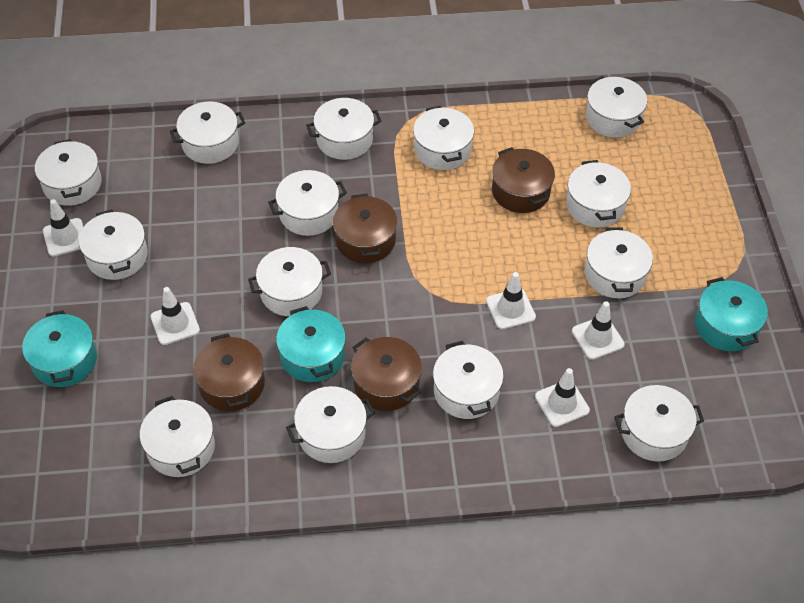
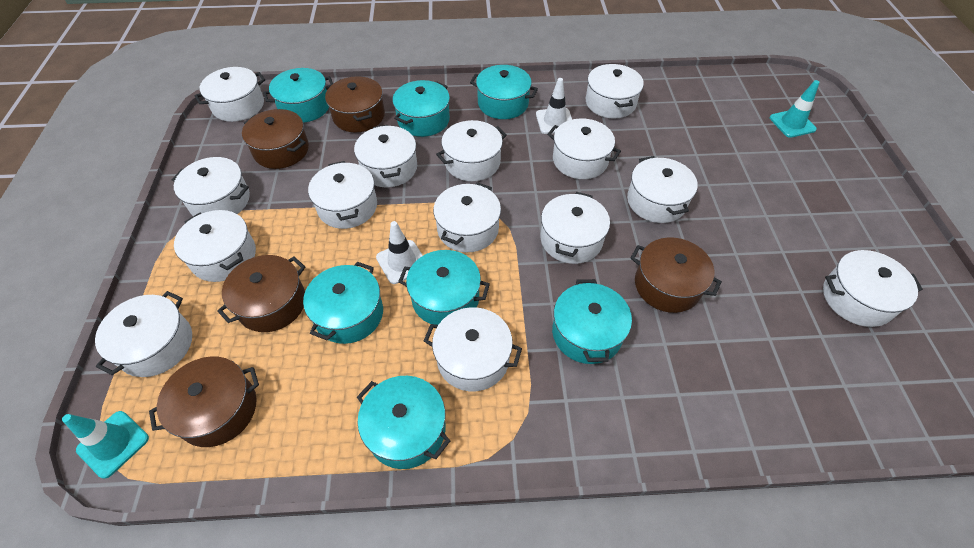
brown pot: [193,333,265,411] [333,194,398,263] [351,337,422,411] [492,147,555,213] = 4 -> [149,356,259,447] [217,255,305,332] [242,109,309,169] [325,76,385,132] [631,237,722,313] = 5
turquoise pot: [22,310,97,387] [276,306,346,382] [695,277,768,351] = 3 -> [263,68,333,123] [303,262,383,344] [357,376,450,469] [393,80,450,137] [398,250,490,325] [470,65,538,119] [552,279,632,364] = 7
turquoise traffic cone: none = 0 -> [62,411,149,479] [770,80,820,138] = 2
white traffic cone: [43,199,83,257] [151,287,200,345] [486,272,536,329] [535,368,590,427] [572,301,625,360] = 5 -> [376,221,423,284] [536,78,572,134] = 2

